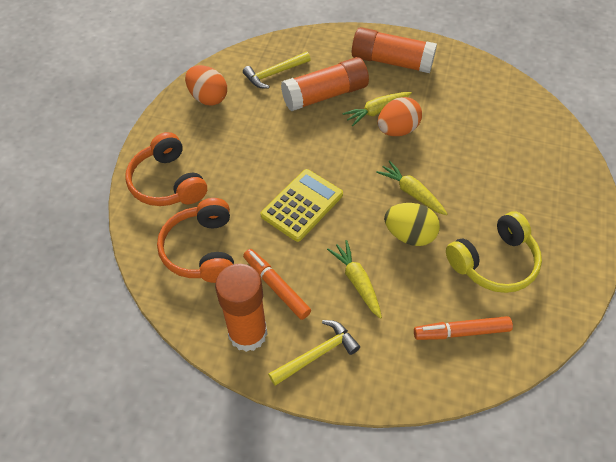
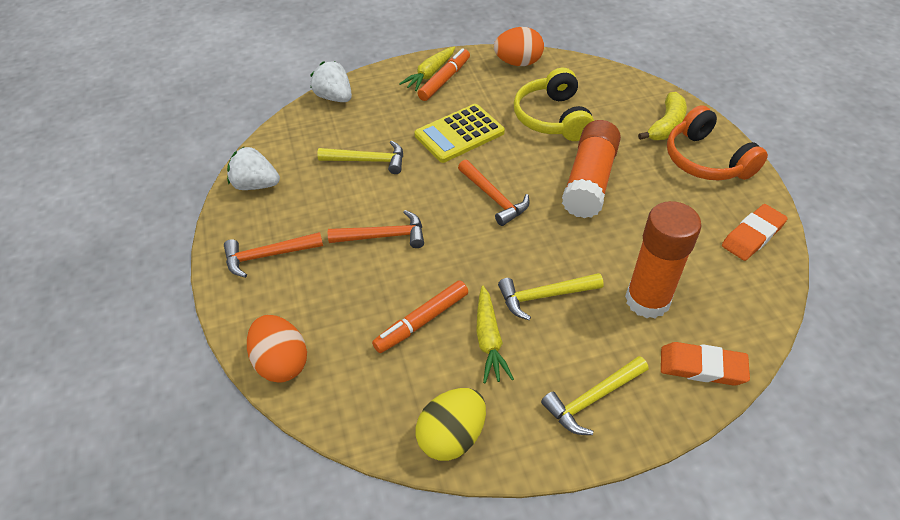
orange eraser: none = 0 -> [661,342,750,386] [722,204,788,261] = 2
orange glue stick: [215,264,267,352] [281,57,369,111] [352,27,437,73] = 3 -> [562,120,621,218] [625,201,702,318] = 2
orange hammer: none = 0 -> [224,232,323,278] [328,210,424,248] [458,160,530,226] = 3
orange headphones: [125,132,207,206] [157,198,234,283] = 2 -> [667,105,768,180] = 1
white strawberry: none = 0 -> [227,147,280,190] [310,61,352,102] = 2
yellow banana: none = 0 -> [638,92,687,140] = 1
yellow carrot: [327,240,382,319] [342,92,412,126] [376,160,447,215] = 3 -> [399,47,455,91] [476,286,514,383] = 2
yellow hammer: [243,52,311,88] [268,320,360,386] = 2 -> [317,140,403,174] [498,273,604,320] [541,356,648,435] = 3

